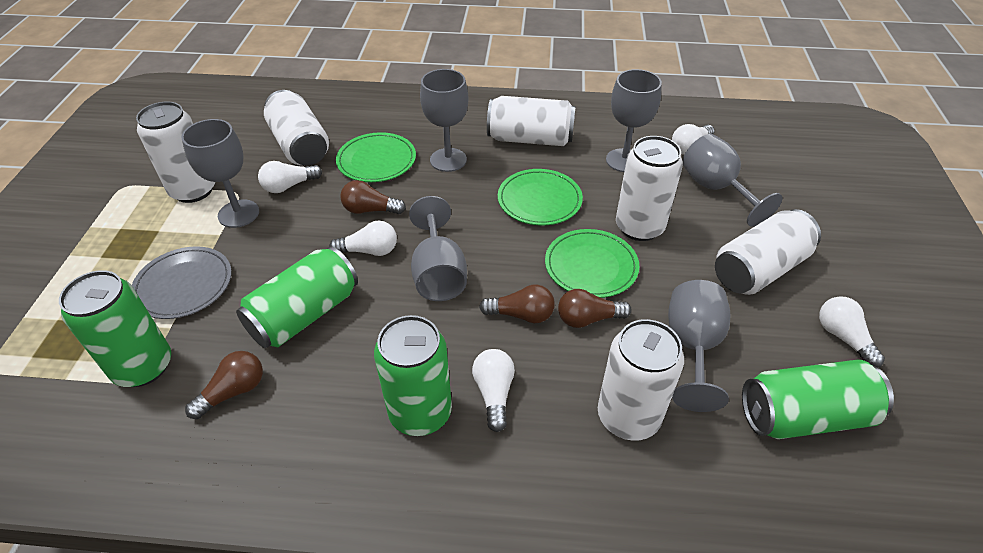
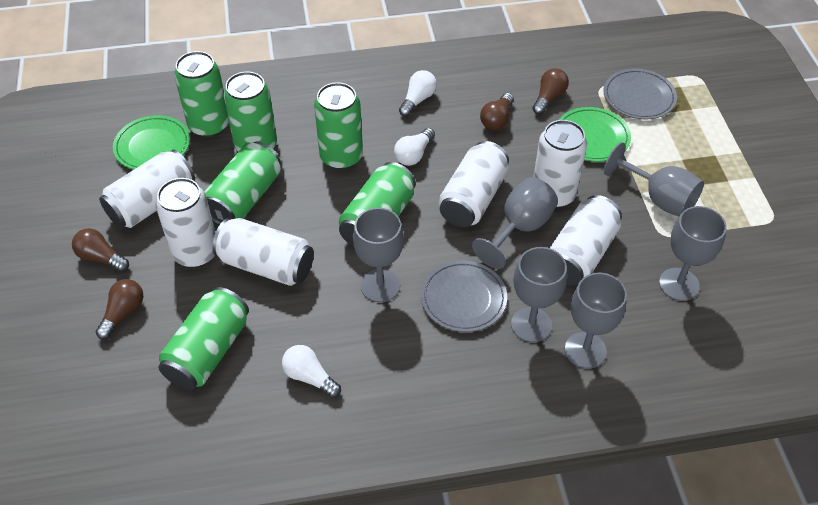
green can: [59,270,171,387] [236,246,358,348] [374,315,452,436] [742,360,894,439] = 4 -> [158,287,249,390] [174,51,229,137] [205,142,281,225] [224,71,277,152] [314,82,363,170] [339,162,416,247] = 6
green plate: [336,132,416,182] [498,169,583,226] [545,229,639,298] = 3 -> [113,115,190,170] [559,107,631,162] = 2
grey plate: [132,246,232,319] = 1 -> [421,260,507,332] [603,68,677,120] = 2
white light bulb: [258,161,322,193] [329,221,397,256] [472,349,515,432] [672,124,715,155] [819,296,885,368] = 5 -> [282,345,341,398] [394,128,435,166] [399,70,437,117] = 3

